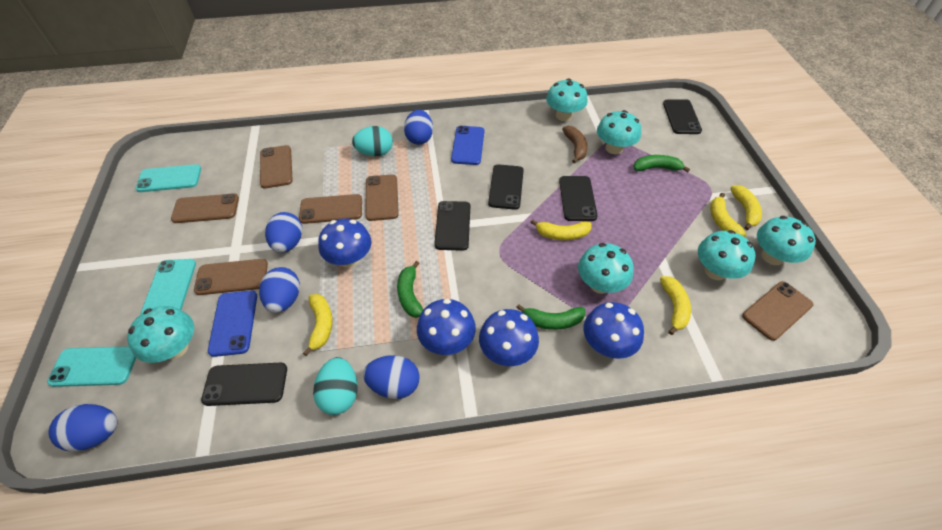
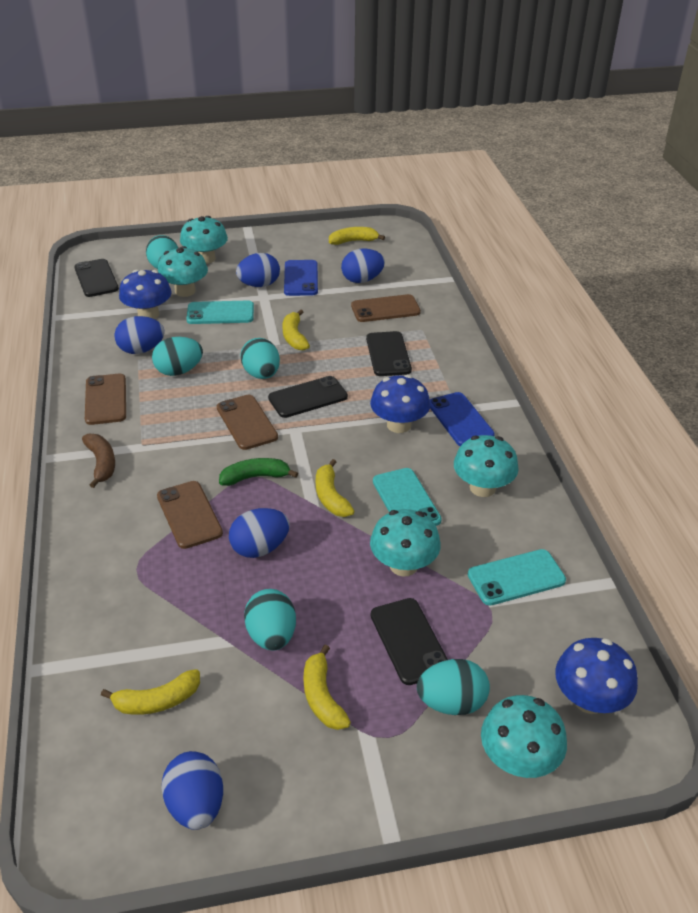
black phone: [201,363,287,406] [434,201,470,251] [488,164,524,210] [559,176,597,221] [663,99,702,134] = 5 -> [74,259,119,297] [268,376,348,418] [366,331,412,376] [371,598,448,685] = 4
blue mushroom: [318,218,371,268] [417,299,476,355] [479,309,539,366] [584,302,644,359] = 4 -> [119,270,172,319] [370,375,430,433] [555,638,638,714] = 3
brown phone: [171,194,239,223] [194,259,268,295] [260,145,293,189] [299,194,362,224] [365,174,399,221] [742,281,813,341] = 6 -> [85,374,126,425] [157,481,223,549] [217,395,278,450] [351,294,421,322] = 4
green banana: [397,261,423,318] [516,304,585,330] [634,155,690,172] = 3 -> [219,458,298,486] = 1
turquoise egg: [313,357,358,415] [352,126,393,156] = 2 -> [146,235,178,269] [152,337,203,376] [240,338,280,379] [244,589,296,651] [417,659,490,715] = 5
turquoise mushroom: [127,306,194,363] [546,78,588,121] [578,243,633,294] [597,110,641,154] [698,230,756,280] [757,216,816,265] = 6 -> [158,246,208,297] [180,216,228,264] [370,509,441,576] [454,435,519,497] [481,695,567,778] = 5

